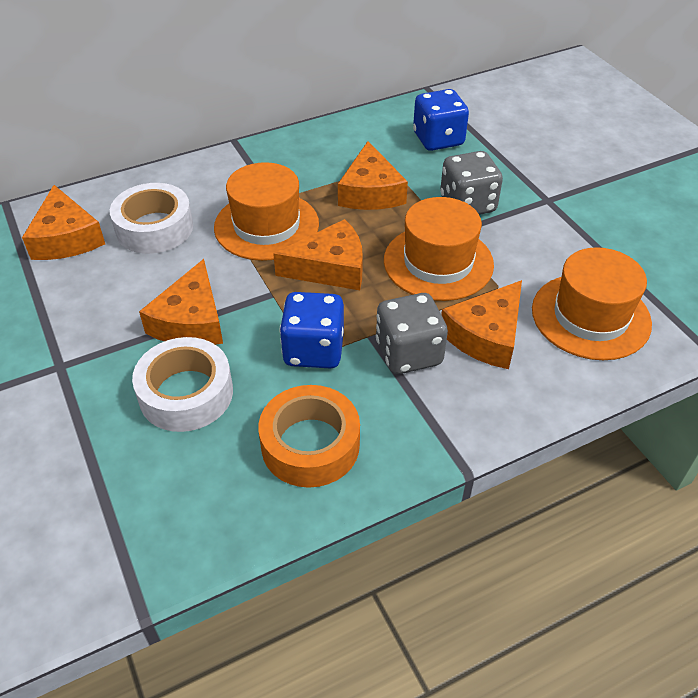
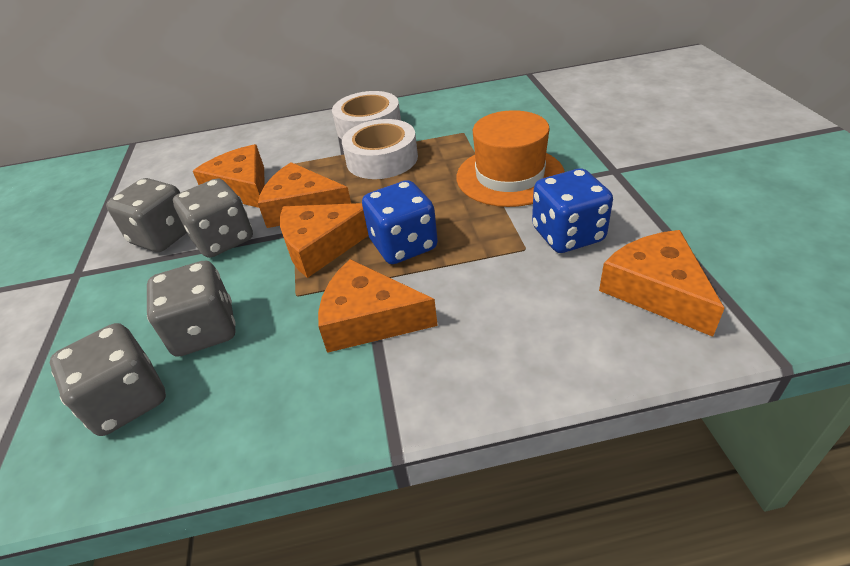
grey dice: [376,293,448,374] [440,151,503,215] = 2 -> [50,323,166,436] [106,178,187,252] [147,261,236,357] [173,178,253,258] = 4
orange hat: [214,162,319,261] [384,197,494,301] [532,247,652,360] = 3 -> [456,110,565,207] = 1
orange tape: [258,385,360,488] = 1 -> none = 0

